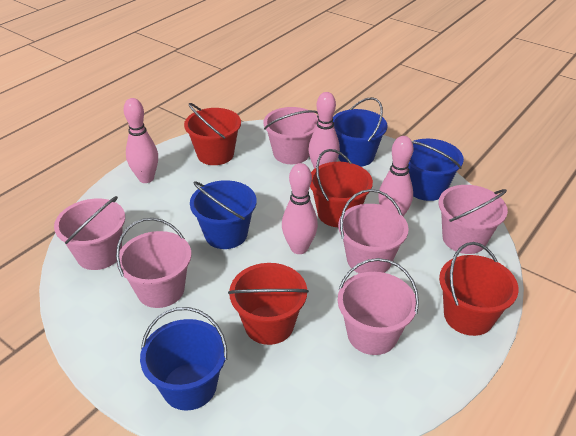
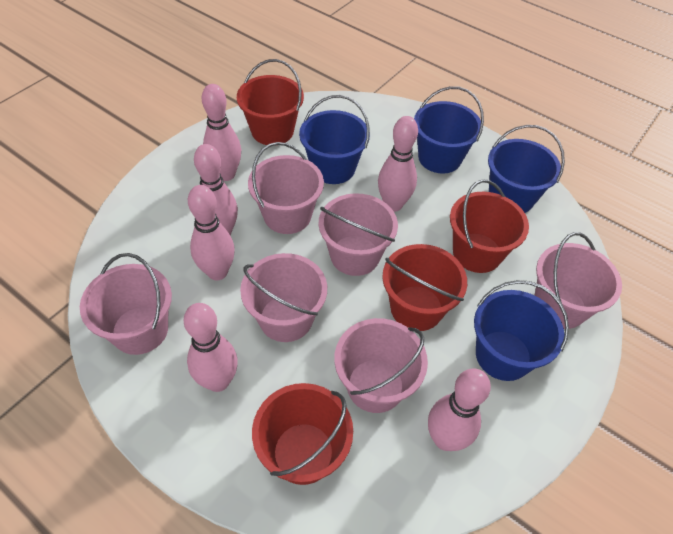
pink bowling pin: [124,98,158,183] [282,163,318,254] [309,92,340,169] [378,136,413,216] = 4 -> [184,303,238,392] [188,185,235,280] [194,144,238,235] [202,84,241,181] [378,116,418,212] [428,369,491,451] = 6

